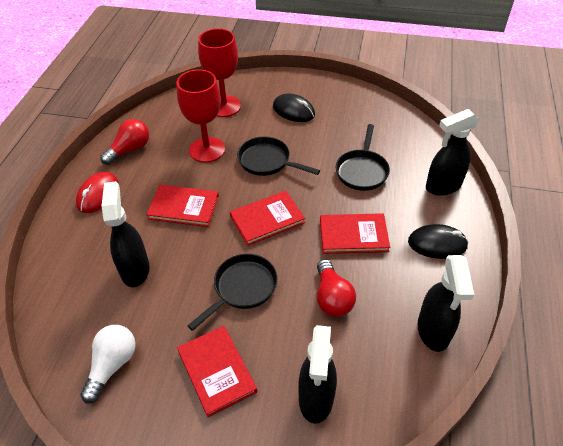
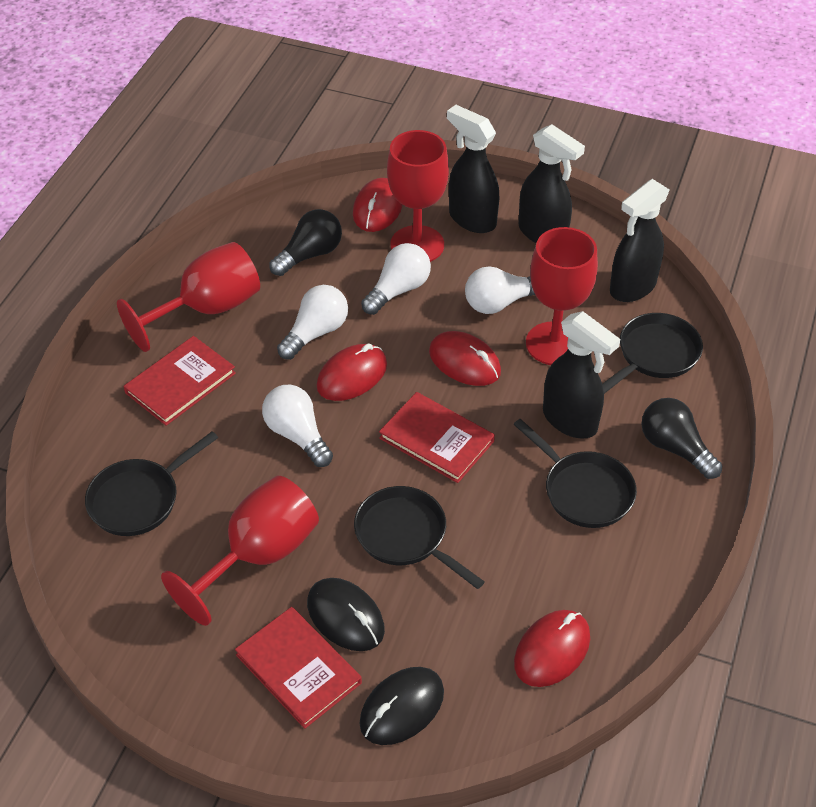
black light bulb: none = 0 -> [269,209,342,276] [642,398,722,479] = 2
black pan: [187,254,278,331] [237,136,320,176] [336,124,390,191] = 3 -> [85,431,218,536] [354,486,485,589] [513,419,637,528] [602,313,703,394] = 4
red book: [146,185,219,227] [177,326,257,417] [230,191,305,246] [320,213,390,254] = 4 -> [123,336,236,426] [235,607,362,729] [379,392,495,483] = 3
red goblet: [177,69,225,162] [198,28,241,117] = 2 -> [117,242,260,352] [161,475,319,626] [387,130,449,262] [526,227,598,365] = 4
red light bulb: [100,119,149,165] [317,259,356,317] = 2 -> none = 0
red mouse: [76,172,119,213] = 1 -> [316,343,387,401] [353,178,403,232] [429,331,501,386] [514,610,590,687] = 4
white light bulb: [80,325,136,403] = 1 -> [262,385,333,467] [277,285,348,360] [361,243,431,315] [465,266,536,314] = 4

